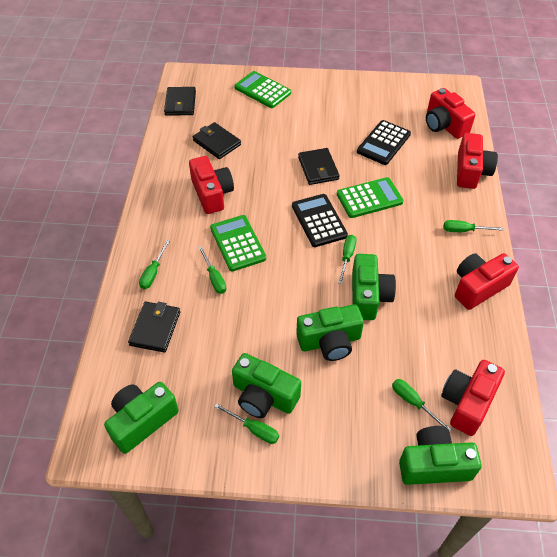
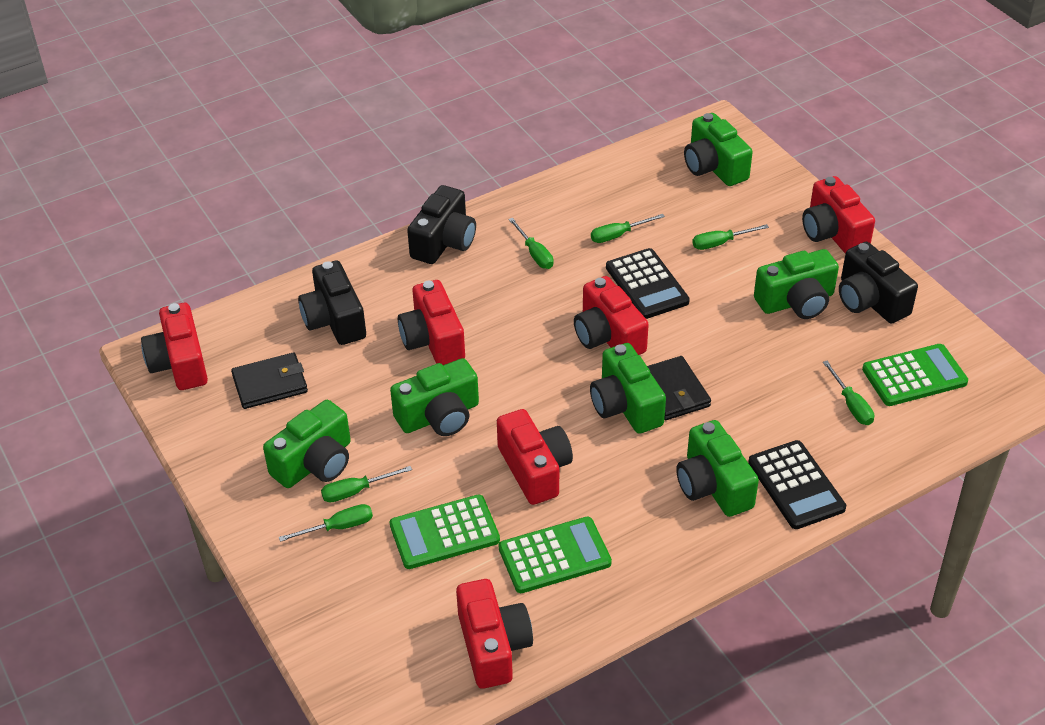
black camera: none = 0 -> [298,261,366,345] [407,185,476,264] [839,242,918,324] = 3
black wallet: [128,302,180,353] [164,87,196,116] [193,122,241,159] [298,148,340,185] = 4 -> [231,352,308,409] [647,356,711,420] = 2
green camera: [104,382,179,454] [232,353,301,418] [296,304,364,361] [352,254,396,320] [399,426,482,485] = 5 -> [263,400,351,488] [390,358,479,436] [590,343,666,434] [676,420,759,517] [684,113,753,186] [754,249,839,319] = 6
red camera: [189,156,234,214] [426,88,476,139] [441,360,505,436] [455,253,519,310] [457,133,498,189] = 5 -> [141,303,208,390] [398,280,465,365] [456,579,533,689] [497,409,573,505] [574,276,649,355] [802,176,875,254] = 6

